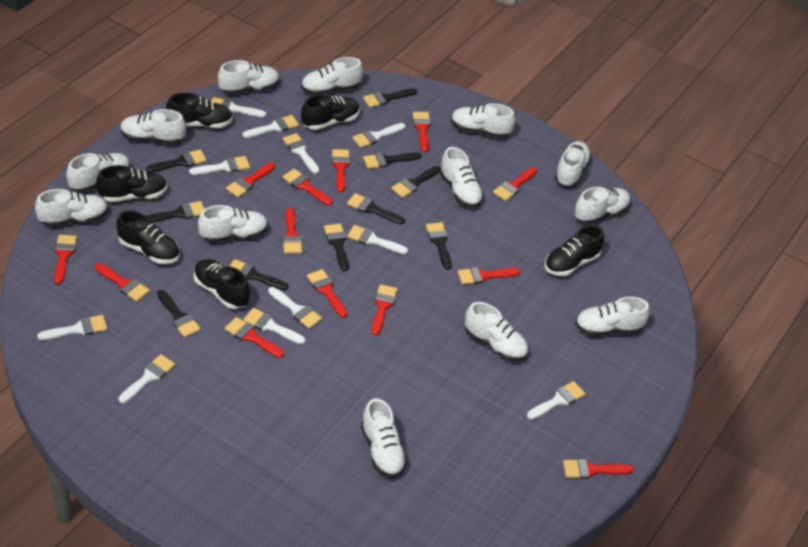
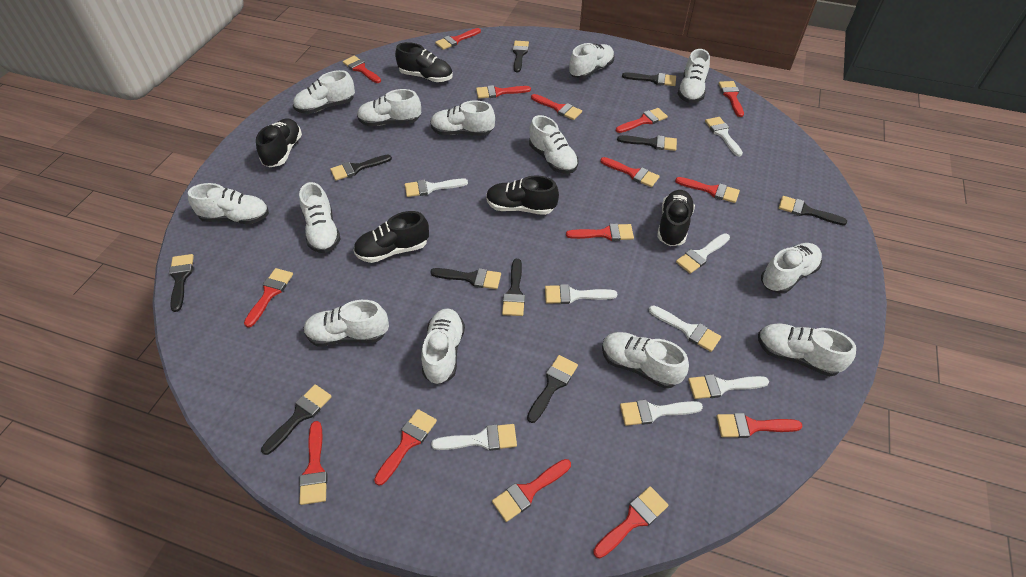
black shoe: [96,165,167,202] [116,210,180,264] [166,93,233,128] [194,259,250,309] [301,94,360,130] [545,225,604,276] = 6 -> [256,118,302,168] [353,211,429,263] [395,42,453,82] [486,175,559,215] [657,190,695,246] = 5
red brush: [54,235,77,284] [94,263,150,301] [225,317,284,358] [226,162,275,197] [282,169,333,206] [283,208,302,253] [307,269,347,318] [332,149,350,192] [371,284,397,335] [413,112,431,152] [458,267,520,285] [493,167,537,201] [563,459,634,479] = 13 -> [244,268,293,328] [299,421,328,505] [343,56,381,83] [374,409,437,486] [435,28,481,50] [476,85,531,99] [492,459,571,522] [531,94,582,120] [566,223,634,241] [593,486,669,558] [600,157,660,187] [616,108,668,133] [675,177,740,203] [716,413,802,438] [719,81,744,117] = 15
white brush: [37,315,107,340] [119,354,175,403] [189,156,250,175] [211,97,266,117] [242,115,299,138] [243,308,306,344] [268,287,322,329] [282,133,319,174] [347,225,408,254] [352,123,405,148] [527,381,586,420] = 11 -> [405,179,468,197] [431,424,517,451] [545,284,617,304] [620,400,703,426] [649,305,721,352] [676,233,730,274] [688,374,769,399] [705,117,743,156] = 8

